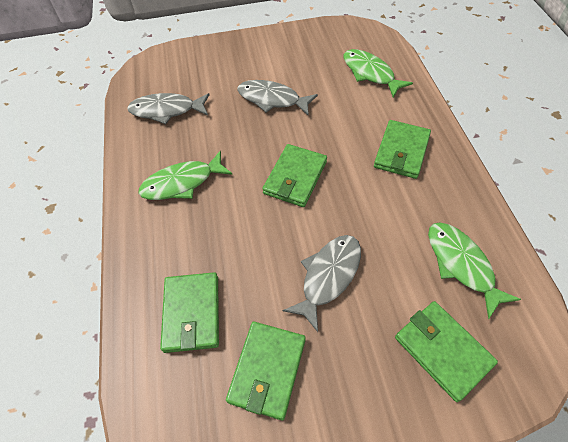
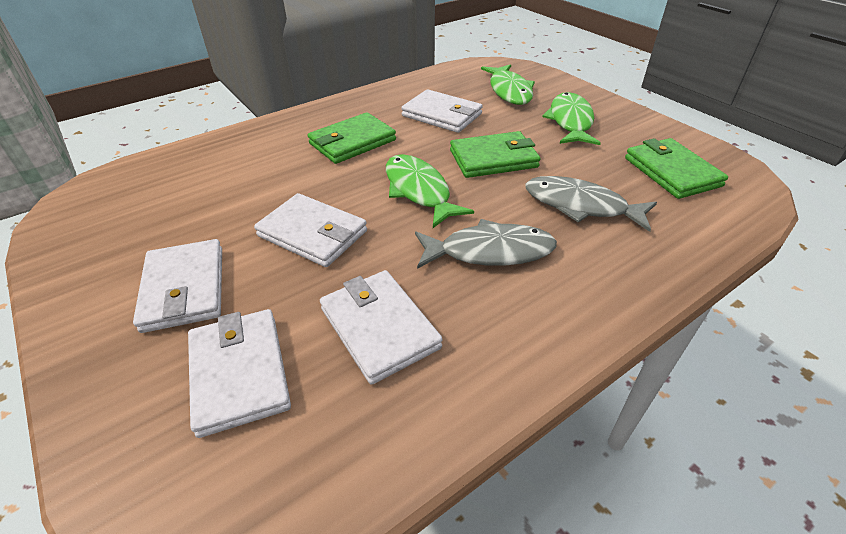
green wallet: [160,272,219,353] [226,321,306,420] [262,144,327,207] [374,120,431,179] [395,301,498,402] = 5 -> [308,112,396,164] [450,131,541,178] [625,138,728,199] = 3
grey fish: [127,93,210,124] [237,80,318,116] [283,235,361,332] = 3 -> [415,219,557,269] [526,176,657,232] = 2
white wallet: none = 0 -> [133,239,222,333] [188,309,291,438] [254,193,367,267] [320,270,443,385] [401,89,483,133] = 5

